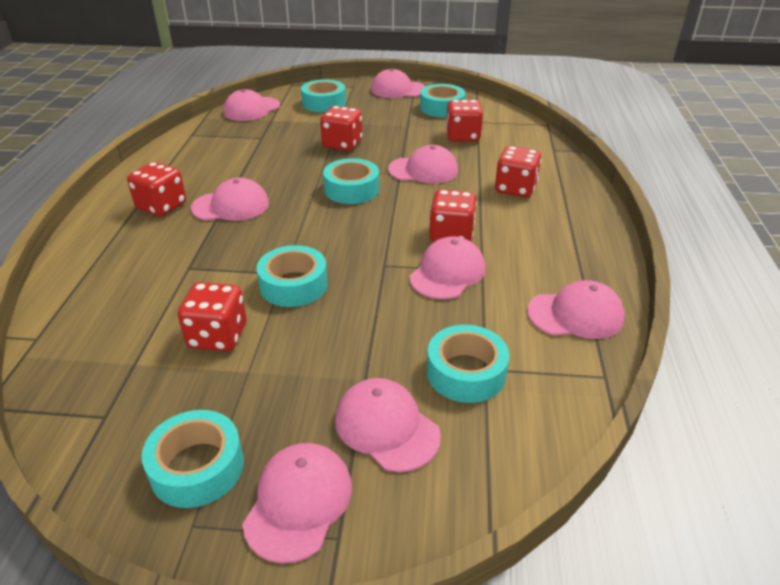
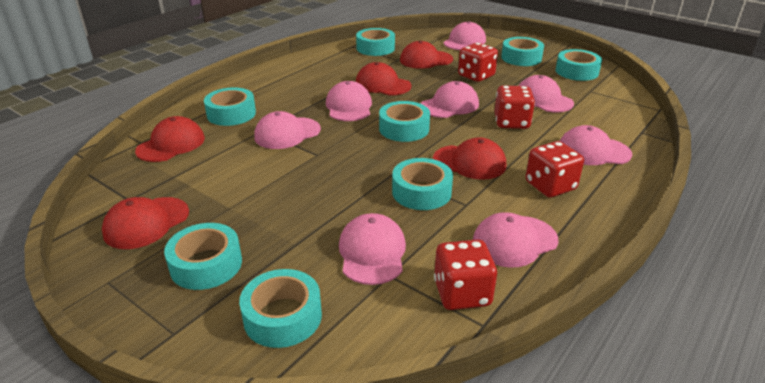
red cap: none = 0 -> [102,197,189,249] [135,116,205,162] [356,62,412,96] [400,41,453,69] [433,137,506,180] = 5
red dice: [127,162,186,217] [178,282,247,352] [320,106,362,151] [429,189,477,242] [446,100,483,142] [495,146,542,198] = 6 -> [434,239,497,310] [458,43,498,82] [494,85,535,129] [526,141,584,197] = 4
turquoise tape: [142,410,244,508] [257,245,328,307] [301,79,346,112] [323,158,379,204] [420,84,465,117] [427,325,509,403] = 6 -> [164,223,242,290] [204,87,256,126] [239,269,322,348] [356,28,395,56] [379,101,430,142] [392,158,453,210] [501,37,544,66] [556,49,602,81] = 8

